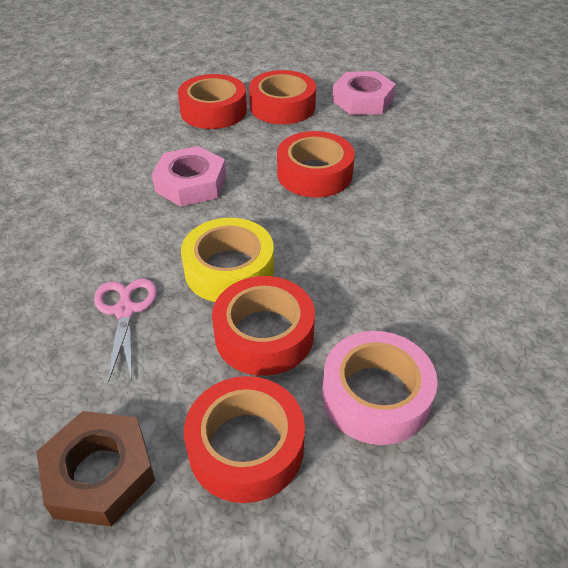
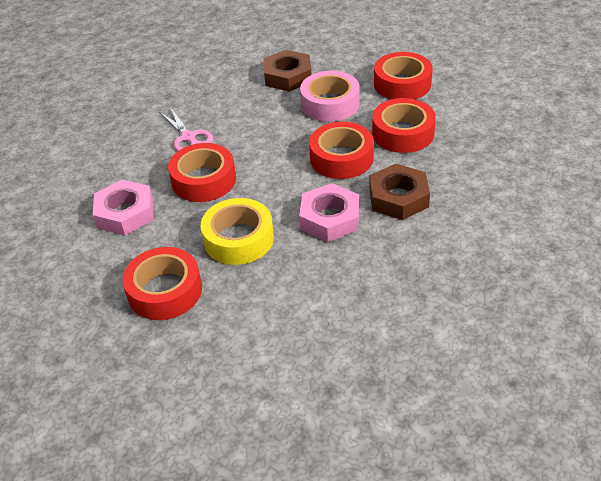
brown nut: [36,411,155,527] = 1 -> [263,50,312,92] [369,164,430,220] = 2

